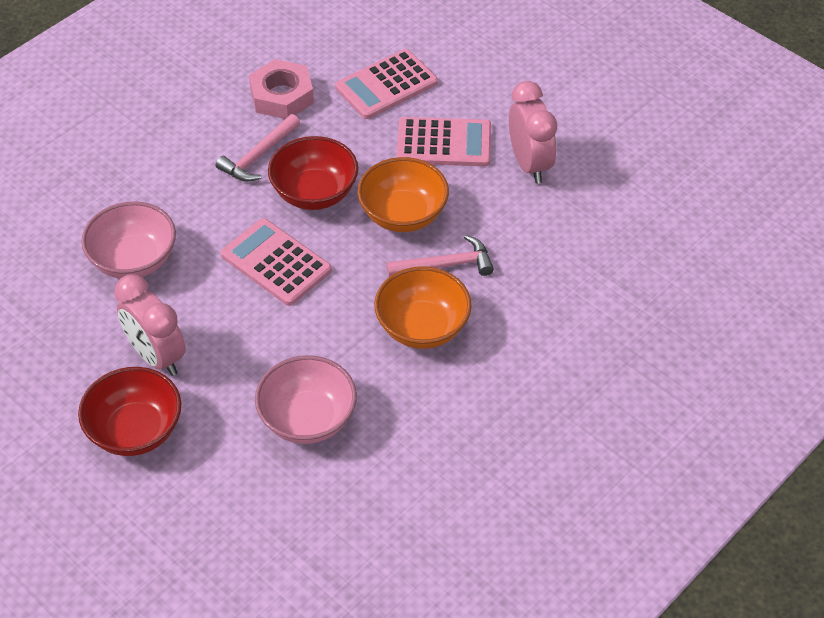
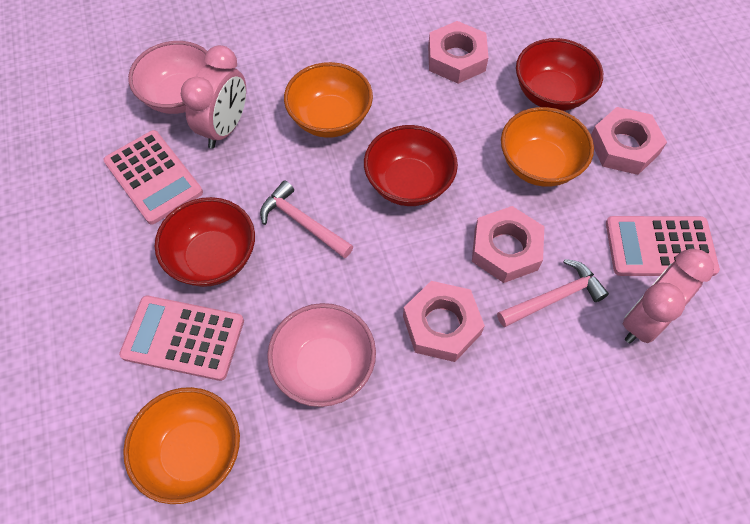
orange bowl: [357,157,449,232] [374,266,472,349] = 2 -> [123,387,240,504] [284,62,373,138] [501,107,594,187] = 3
pink nut: [249,59,314,119] = 1 -> [403,281,485,362] [428,21,489,84] [472,206,544,283] [591,107,667,175] = 4
red bowl: [78,367,181,456] [268,136,358,210] = 2 -> [155,197,255,287] [364,125,458,206] [516,38,603,111] = 3

